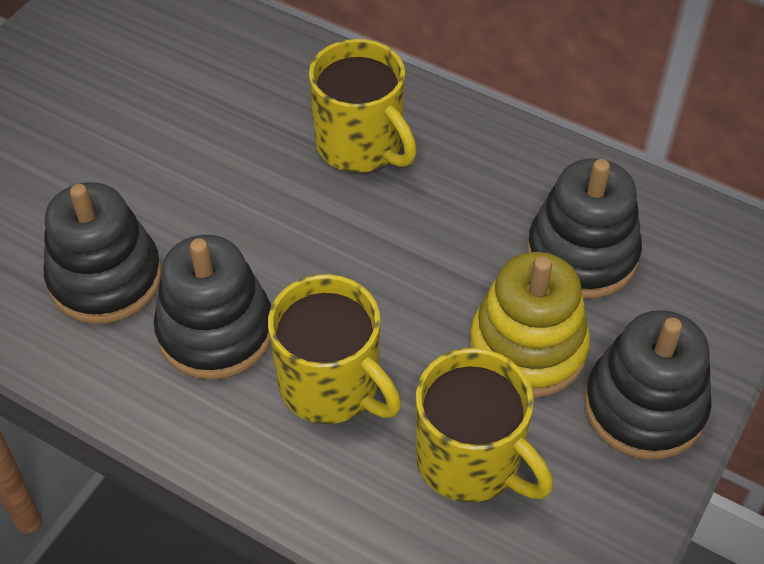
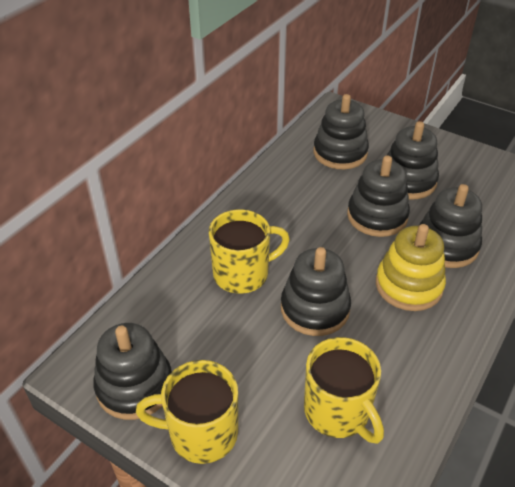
black stacking toy: [44,182,162,324] [154,235,271,380] [527,158,642,299] [584,310,712,460] = 4 -> [93,323,172,420] [281,247,351,336] [313,94,369,169] [347,155,410,237] [386,121,439,199] [419,184,482,268] = 6

